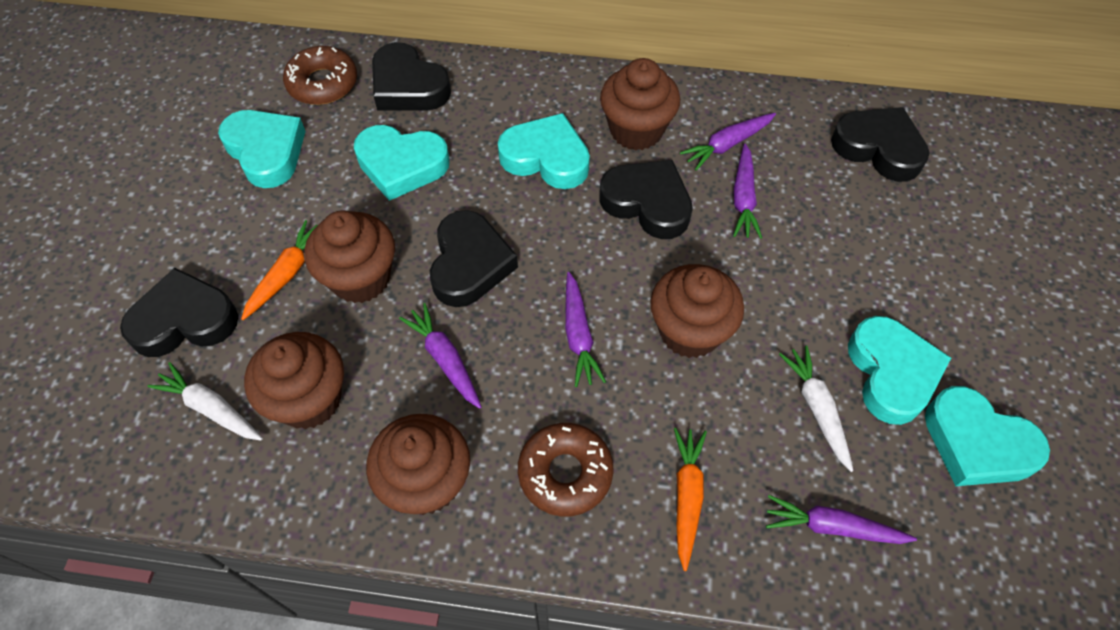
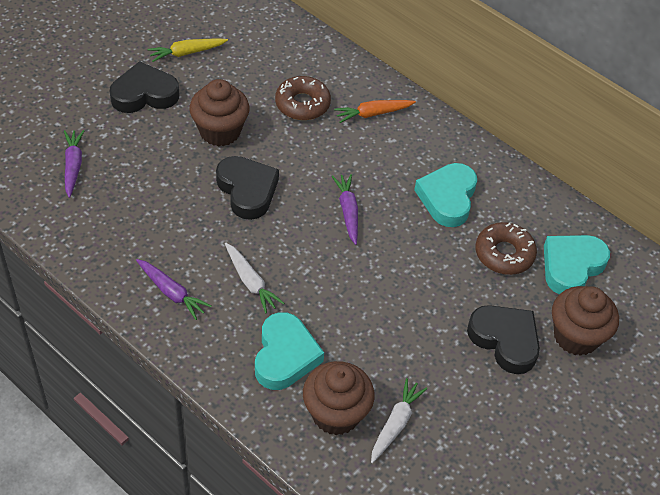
black heart: [120,268,238,357] [372,42,451,111] [430,210,518,307] [599,160,693,239] [831,107,929,182] = 5 -> [109,61,179,113] [216,156,279,220] [467,305,540,374] = 3
brown cupcake: [244,332,344,429] [305,211,395,303] [366,414,470,515] [600,58,680,150] [650,264,744,358] = 5 -> [189,79,249,147] [303,361,375,435] [552,286,619,356] = 3
orange carrot: [241,220,317,320] [674,428,707,571] = 2 -> [334,100,416,123] = 1
purple carrot: [399,303,482,409] [565,272,606,387] [680,113,776,171] [733,144,762,239] [766,495,917,544] = 5 -> [64,130,85,198] [136,259,211,320] [332,174,358,245] = 3
turquoise heart: [218,110,306,188] [354,125,450,201] [498,113,590,189] [848,316,951,425] [925,386,1050,486] = 5 -> [255,312,324,390] [414,163,477,227] [544,235,610,294] = 3
yellow carrot: none = 0 -> [148,38,228,62] = 1

